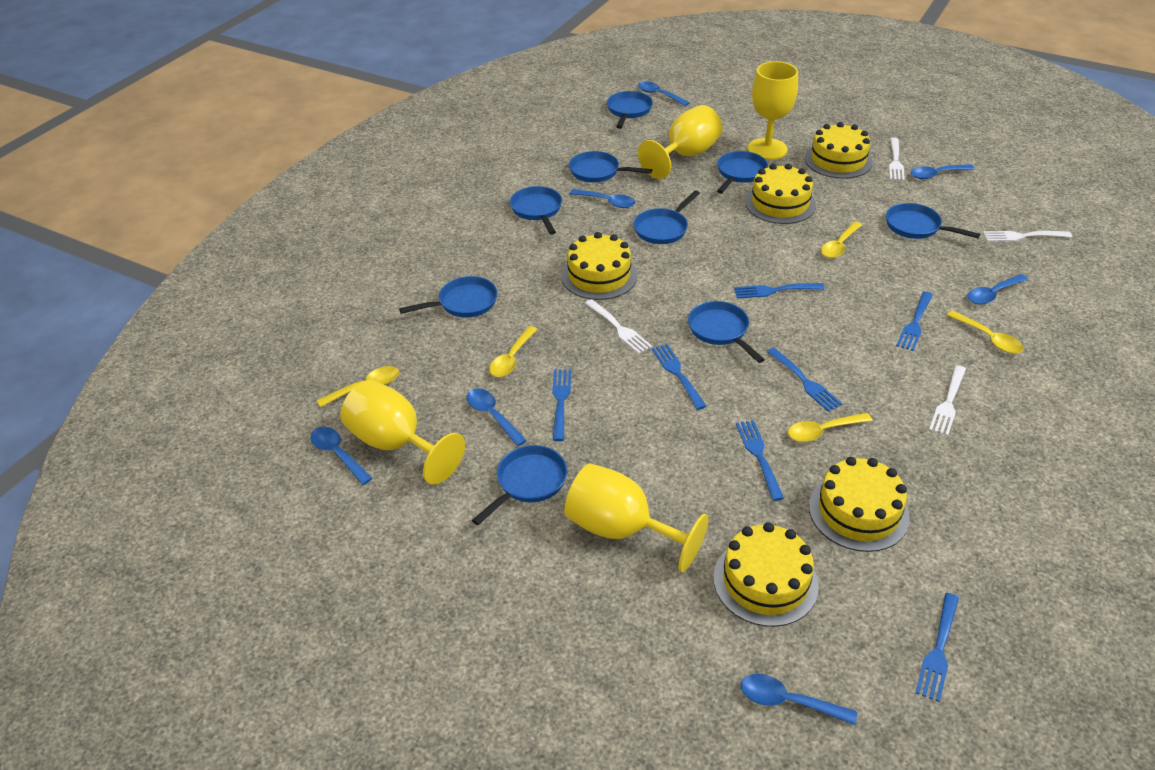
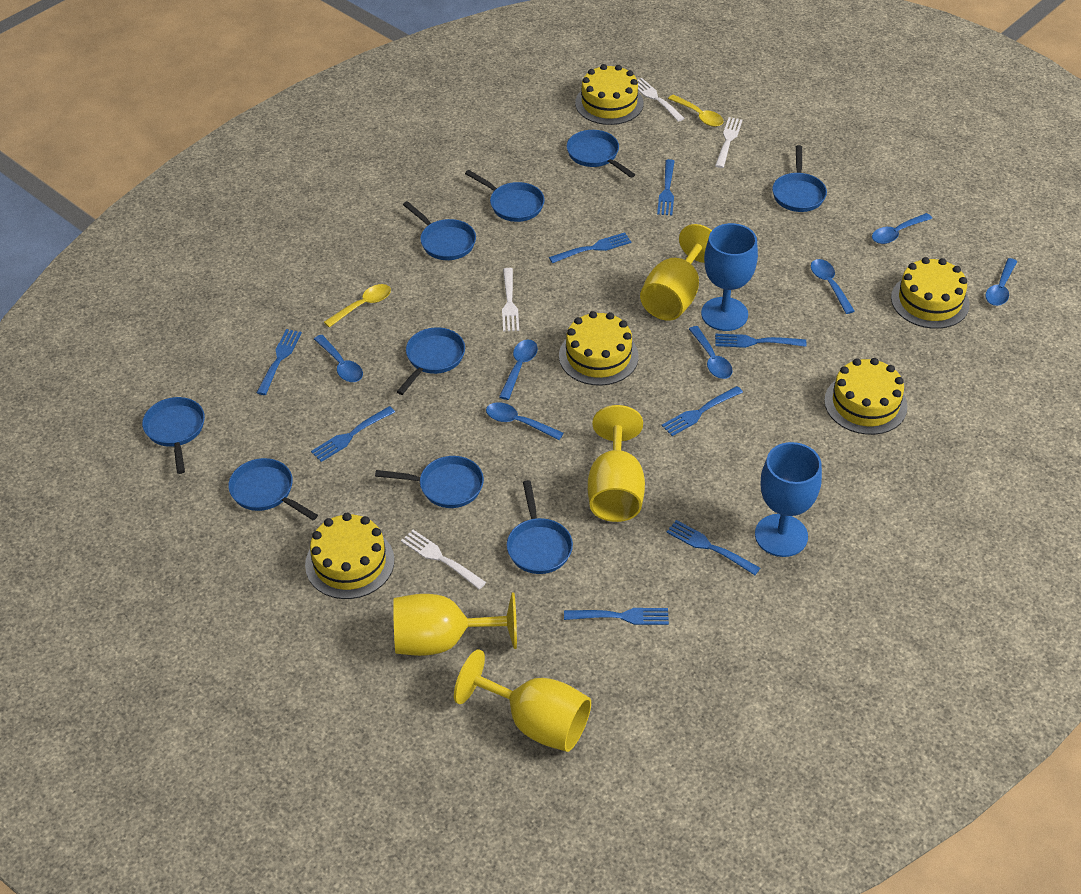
blue fork: [552,369,571,441] [652,344,707,410] [734,283,825,299] [736,420,784,501] [767,348,842,412] [896,291,933,351] [916,593,959,702] = 7 -> [257,329,302,395] [311,406,395,462] [549,232,631,263] [564,608,669,625] [657,159,675,216] [661,386,743,436] [666,520,760,575] [715,334,806,348] = 8
blue goblet: none = 0 -> [701,223,758,331] [755,442,822,557] = 2
yellow spoon: [316,366,400,407] [489,326,538,377] [788,413,872,442] [821,222,862,258] [947,310,1023,354] = 5 -> [324,284,391,327] [668,94,723,127] = 2

